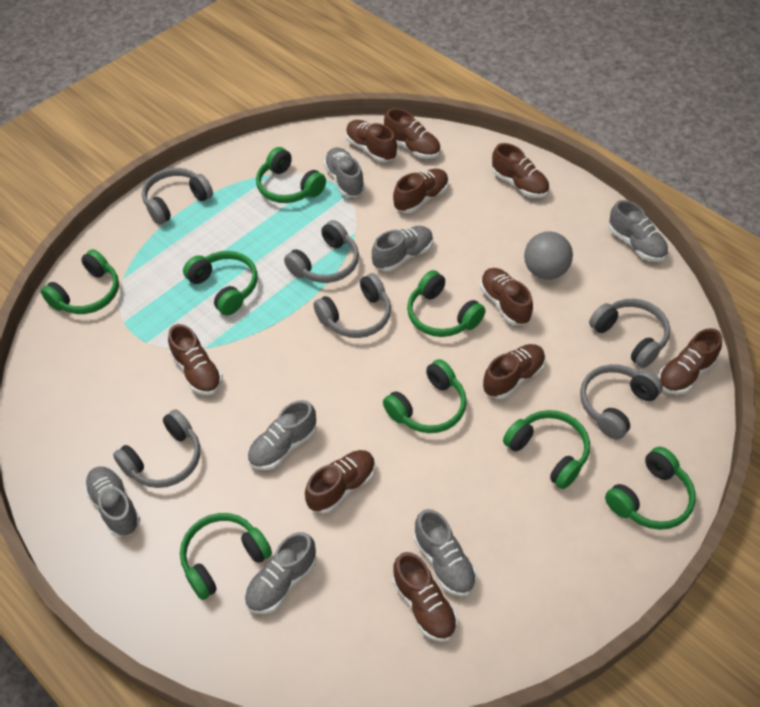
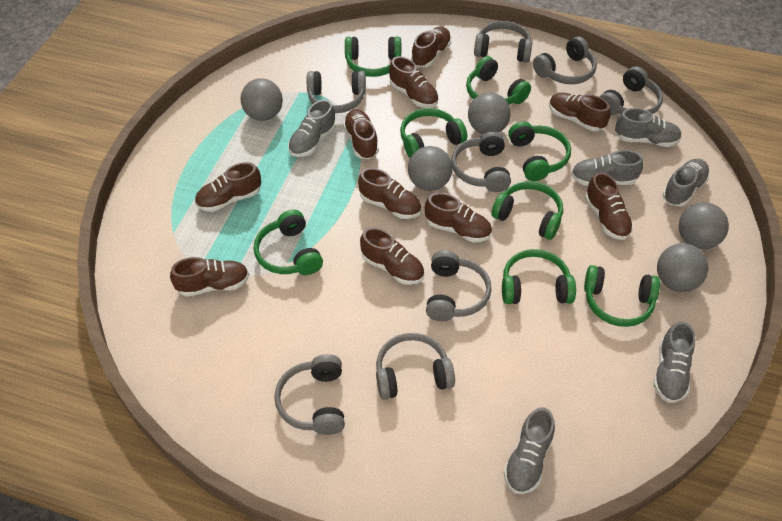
grey ball: [524,231,573,280] = 1 -> [240,78,283,121] [408,146,452,191] [468,92,511,134] [657,243,708,292] [679,202,729,249] = 5
grey headphones: [113,409,200,488] [142,168,213,225] [284,220,359,283] [313,273,391,338] [580,364,663,440] [589,299,670,368] = 6 -> [274,354,345,435] [307,71,366,113] [376,333,455,400] [426,250,491,321] [451,131,511,192] [474,21,533,63] [533,36,597,84] [600,66,663,115] = 8
grey shoe: [84,467,141,537] [245,532,316,614] [247,400,316,470] [324,147,365,197] [372,226,433,271] [414,509,477,596] [609,200,668,262] = 7 -> [288,99,336,157] [504,407,555,494] [571,150,643,186] [615,108,682,147] [653,322,695,403] [663,159,710,207] = 6

